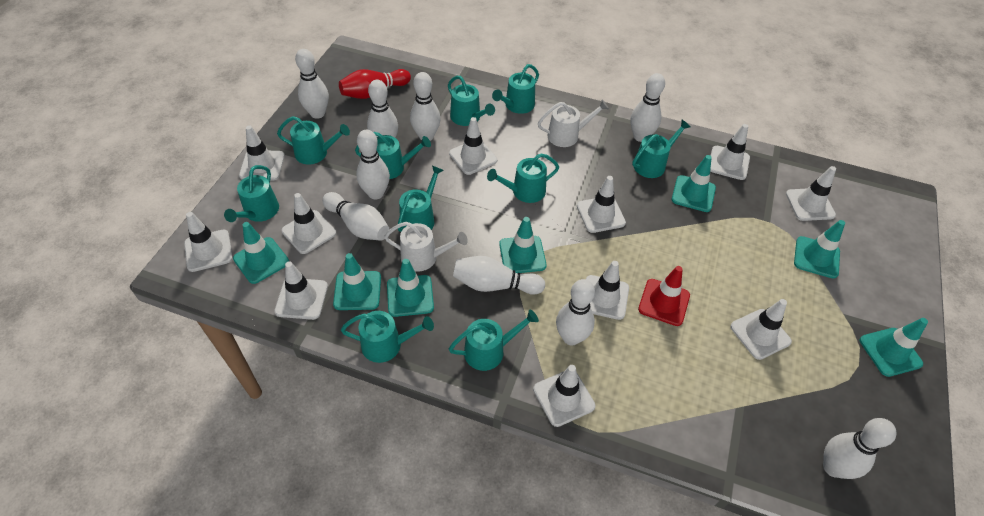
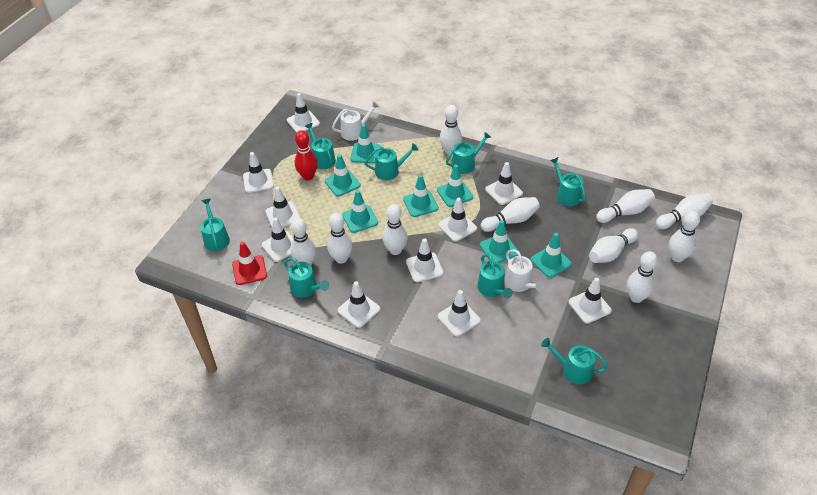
turquoise watering can: [224,165,279,222] [277,116,350,164] [341,311,434,363] [355,132,431,179] [398,166,443,232] [448,76,495,126] [449,310,539,371] [487,153,559,203] [492,64,539,114] [632,120,691,178] = 10 -> [200,198,230,251] [284,258,329,298] [305,123,336,169] [365,143,418,180] [446,132,491,174] [477,254,513,298] [541,338,609,384] [550,157,586,206] = 8
white bowling pin: [295,49,329,119] [322,192,390,241] [356,130,390,199] [367,80,398,138] [410,72,441,141] [453,256,545,295] [556,279,595,346] [631,73,665,142] [823,418,897,479] = 9 -> [291,218,316,265] [327,213,352,264] [383,204,408,255] [440,105,462,155] [481,197,540,232] [589,228,638,263] [596,189,655,223] [627,251,658,303] [656,193,713,229] [669,211,700,262] = 10
white traffic cone: [184,212,233,272] [239,125,285,181] [274,261,328,320] [281,193,336,254] [449,117,497,175] [533,365,595,427] [577,176,626,233] [586,261,629,320] [710,124,750,180] [730,299,792,360] [786,166,836,221] = 11 -> [243,152,274,193] [262,217,294,262] [265,186,300,227] [287,93,320,133] [338,281,380,328] [406,238,444,282] [438,198,477,242] [438,290,481,337] [485,162,523,205] [568,278,612,324] = 10

